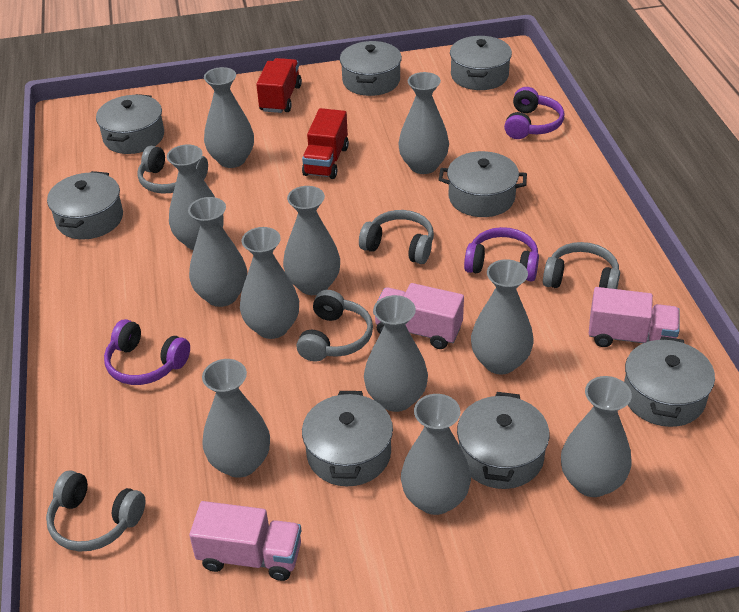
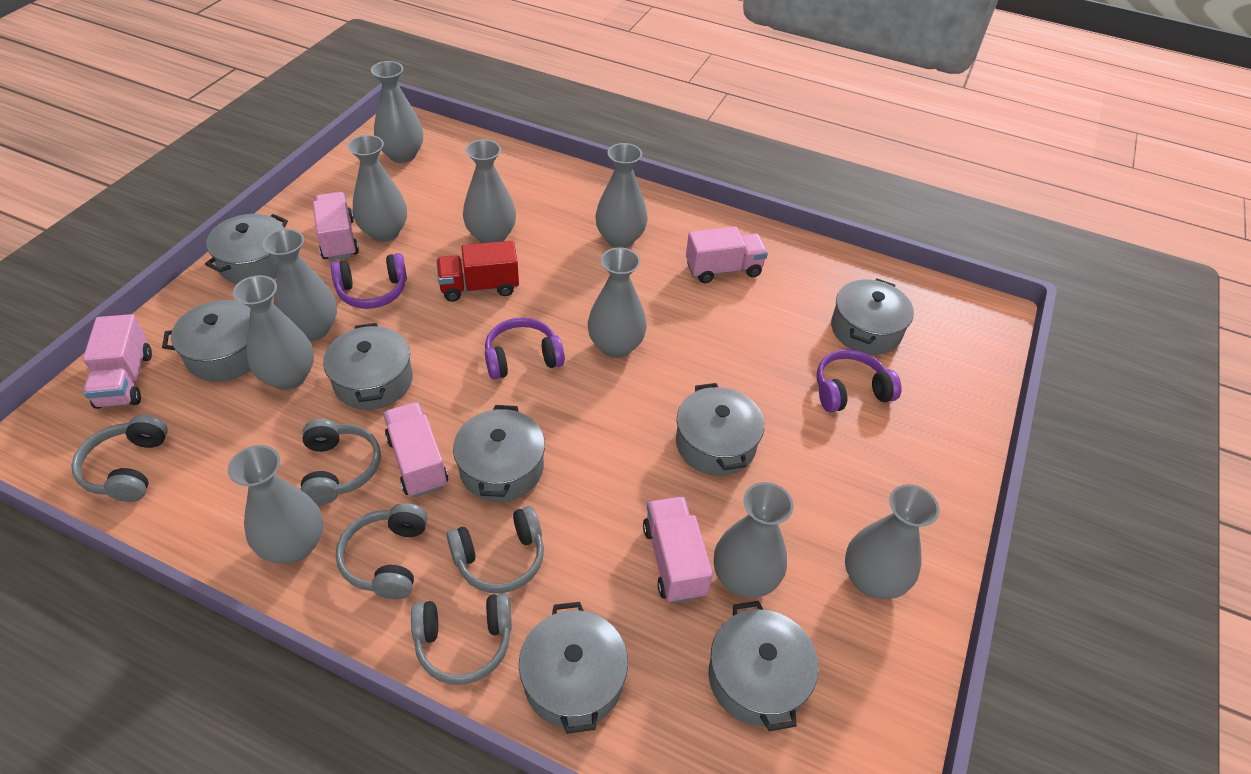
grey vase: [167,145,224,250] [188,197,247,307] [202,359,270,478] [204,67,254,168] [240,227,299,339] [283,186,340,295] [364,295,428,412] [398,72,449,174] [401,394,471,515] [471,259,533,374] [561,376,632,497] = 11 -> [228,445,323,564] [233,275,314,390] [262,229,337,341] [348,135,407,242] [371,61,423,163] [463,139,516,243] [588,247,647,358] [595,143,648,248] [714,482,793,598] [845,484,939,599] = 10
pink truck: [189,501,301,581] [373,283,464,349] [589,287,680,347] = 3 -> [83,314,152,409] [313,192,359,260] [383,402,448,497] [643,497,713,603] [686,227,768,283] = 5
red truck: [256,58,302,113] [302,108,349,179] = 2 -> [436,241,519,302] = 1

